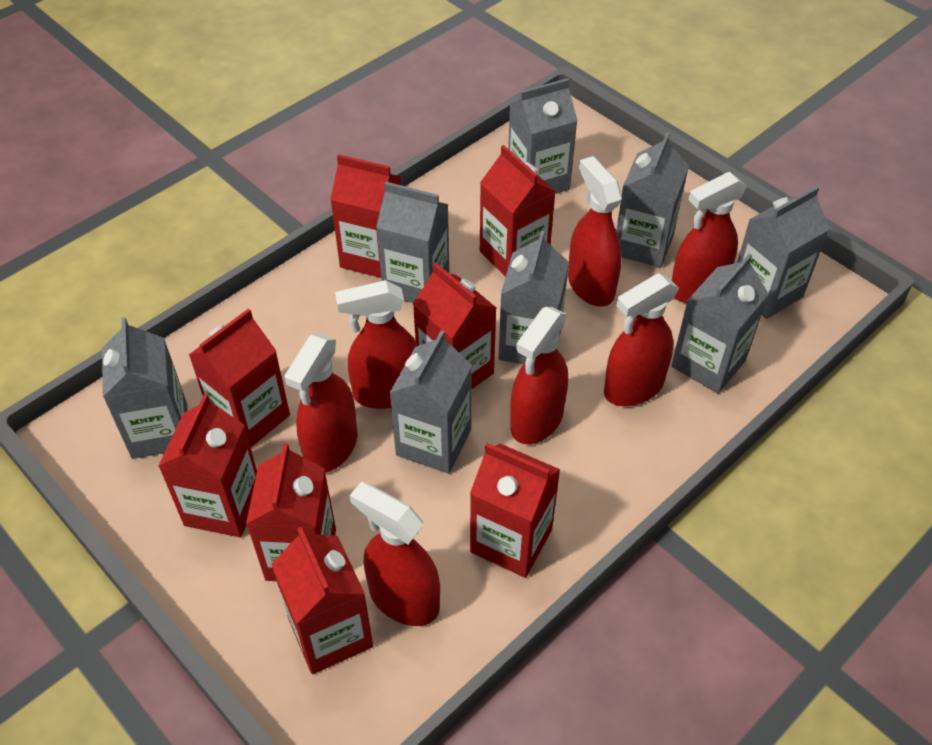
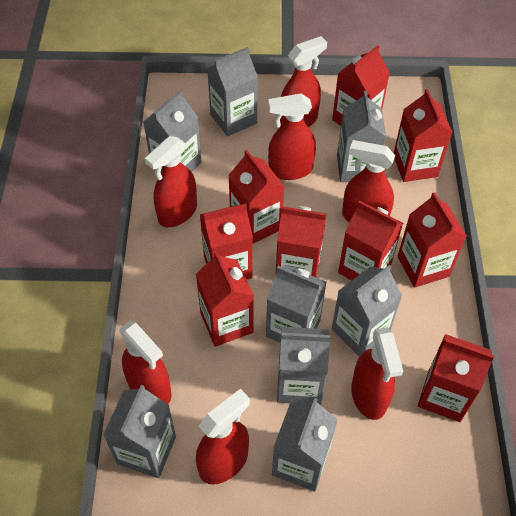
red carton: [158,394,257,537] [189,308,290,448] [246,443,336,581] [271,527,373,674] [330,154,401,278] [413,263,497,390] [470,443,560,578] [480,145,556,277] = 8 -> [196,251,254,347] [200,204,253,279] [228,150,285,244] [276,206,326,278] [332,45,390,126] [338,201,403,281] [394,89,453,182] [398,192,466,288] [418,334,494,422] = 9

